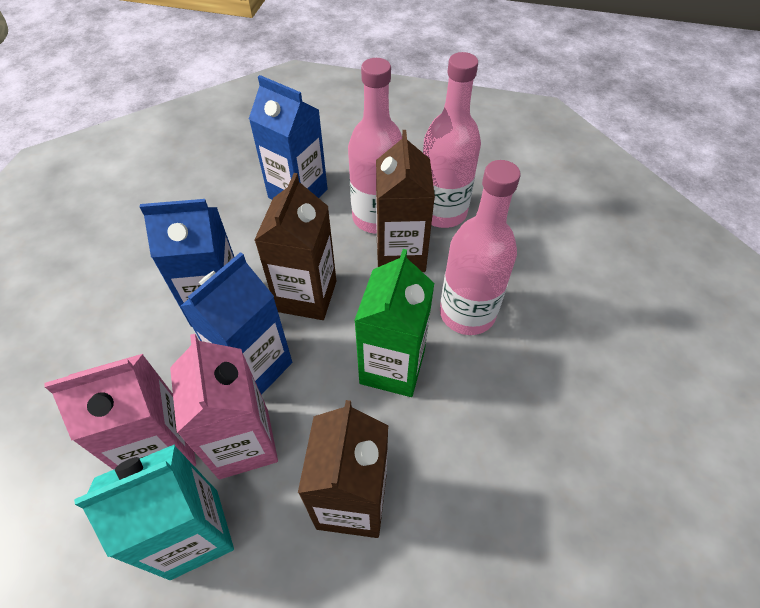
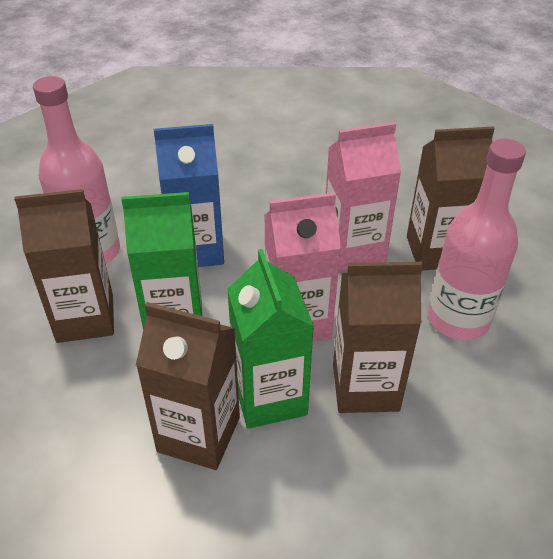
blue carton: [140,199,234,327] [181,252,292,395] [249,75,328,200] = 3 -> [154,124,224,267] = 1
brown carton: [254,173,336,320] [298,400,388,538] [376,130,435,272] = 3 -> [14,189,114,343] [136,302,240,470] [333,262,423,413] [407,127,495,270] = 4
green carton: [354,249,435,397] = 1 -> [121,192,202,330] [227,249,314,429] = 2
pink bottle: [348,58,402,234] [423,52,481,228] [440,160,520,335] = 3 -> [33,76,120,264] [428,139,526,340] = 2
turquoise carton: [74,444,234,580] = 1 -> none = 0

